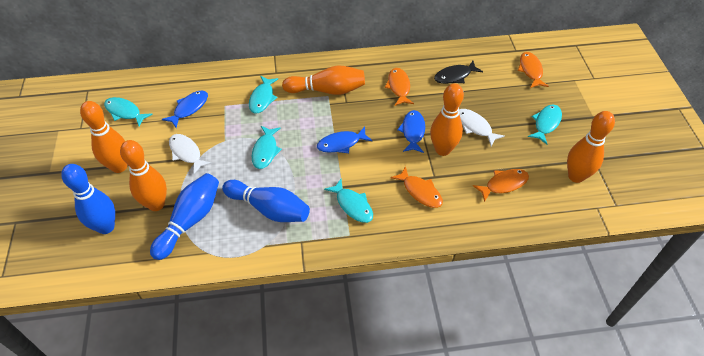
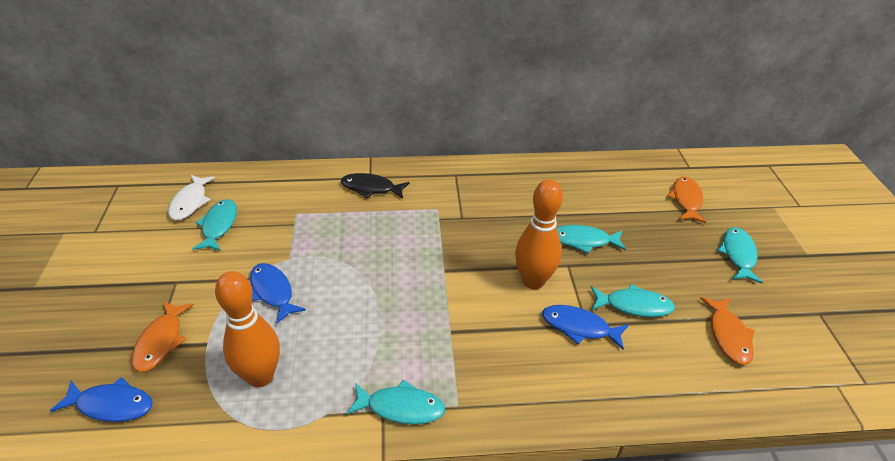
blue bowling pin: [61,164,115,234] [150,173,219,260] [222,180,310,222] = 3 -> none = 0
orange bowling pin: [80,101,127,173] [120,140,167,211] [282,65,365,95] [430,84,464,156] [567,111,615,183] = 5 -> [215,271,280,387] [515,179,563,289] = 2
orange fish: [385,68,414,106] [391,166,443,208] [473,169,529,202] [518,52,549,88] = 4 -> [132,301,194,372] [667,176,706,223] [700,297,755,365] = 3
white fish: [169,134,212,174] [459,109,505,146] = 2 -> [168,175,215,220] = 1

